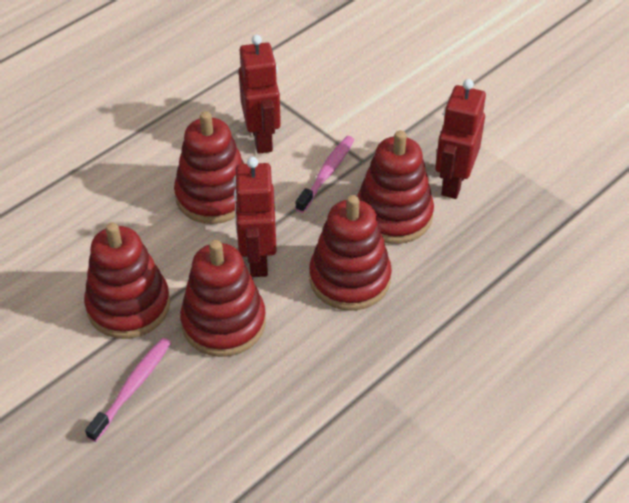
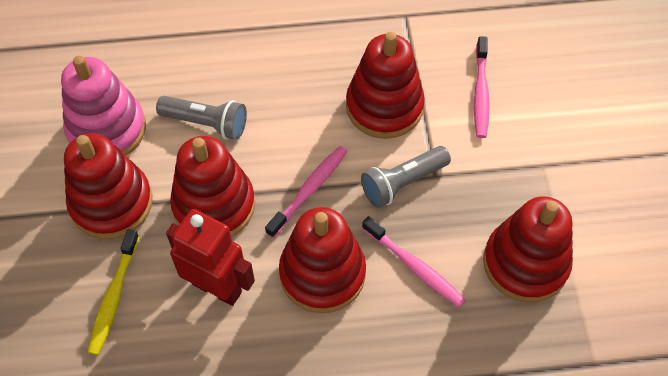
grey flashlight: none = 0 -> [156,96,247,140] [361,146,451,208] = 2
pink stacking toy: none = 0 -> [61,56,146,155] = 1
pink toothbrush: [85,338,171,442] [295,136,354,213] = 2 -> [265,146,348,238] [362,216,466,308] [474,36,490,138] = 3
red robot: [234,157,277,277] [239,35,281,154] [435,79,486,199] = 3 -> [166,209,255,306] = 1
yellow toothbrush: none = 0 -> [88,229,139,355] = 1

